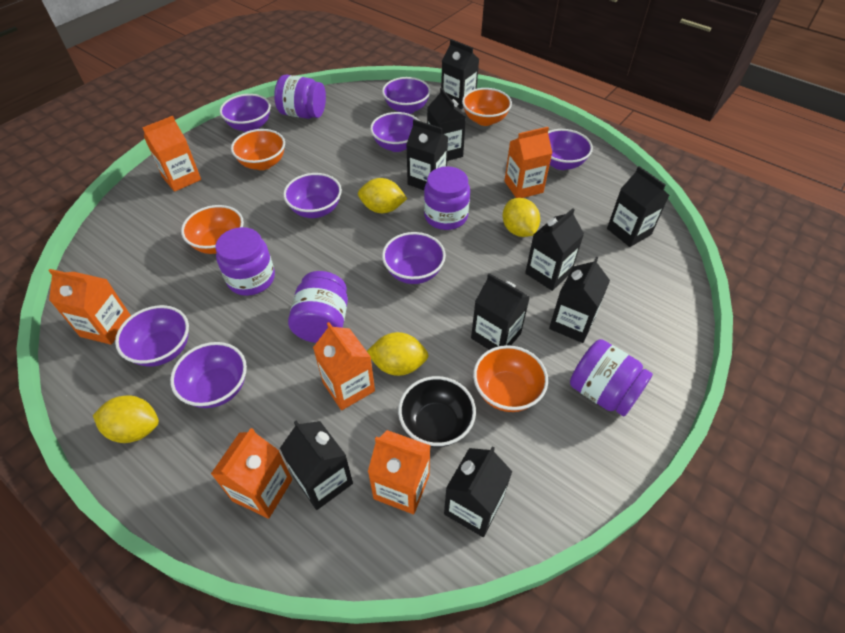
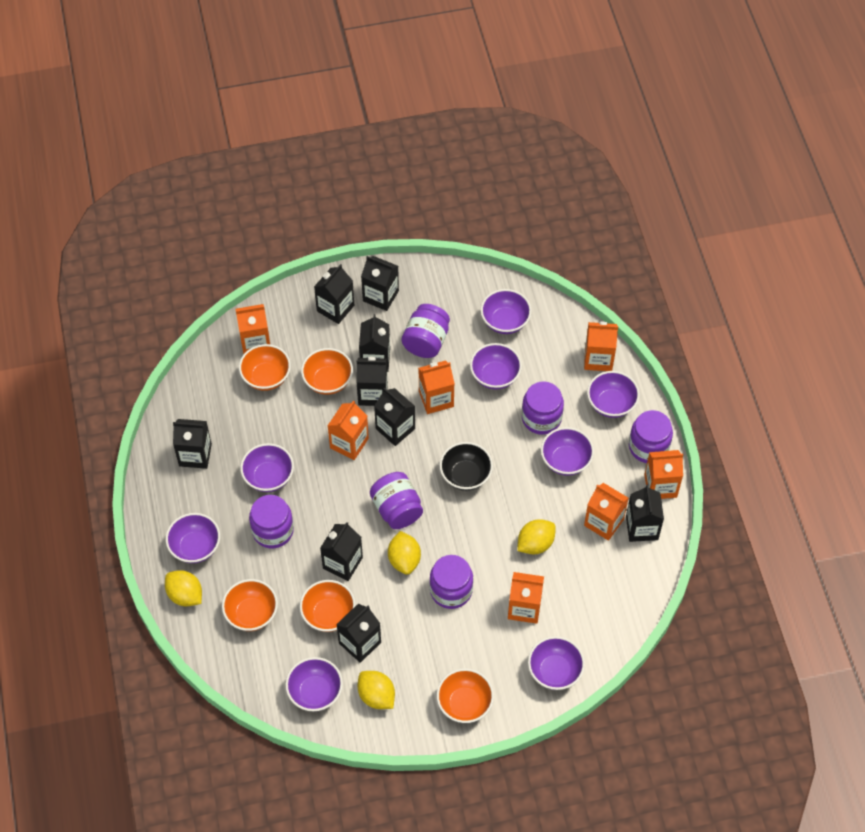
orange bowl: [181,205,244,254] [231,129,285,170] [462,88,512,126] [473,345,548,412] = 4 -> [222,579,278,631] [239,344,291,391] [300,580,356,632] [301,348,353,395] [437,668,494,723] = 5
orange carton: [48,269,131,345] [142,116,201,192] [211,428,292,519] [313,322,375,410] [368,430,431,514] [504,127,552,198] = 6 -> [236,304,270,354] [328,400,369,460] [419,360,455,414] [508,572,544,624] [584,322,618,371] [584,483,629,541] [644,450,683,499] = 7
purple jar: [215,227,275,296] [274,74,326,119] [288,271,348,343] [424,166,470,230] [570,339,653,416] = 5 -> [249,495,294,548] [370,472,423,529] [402,304,450,358] [430,555,473,609] [522,382,564,434] [629,410,673,463] = 6

